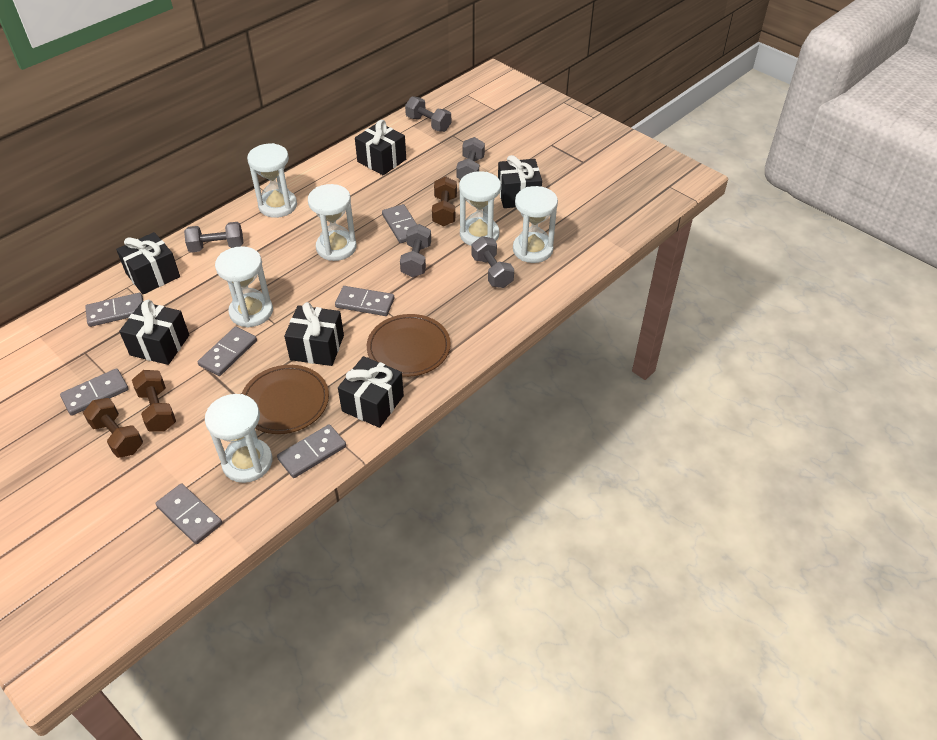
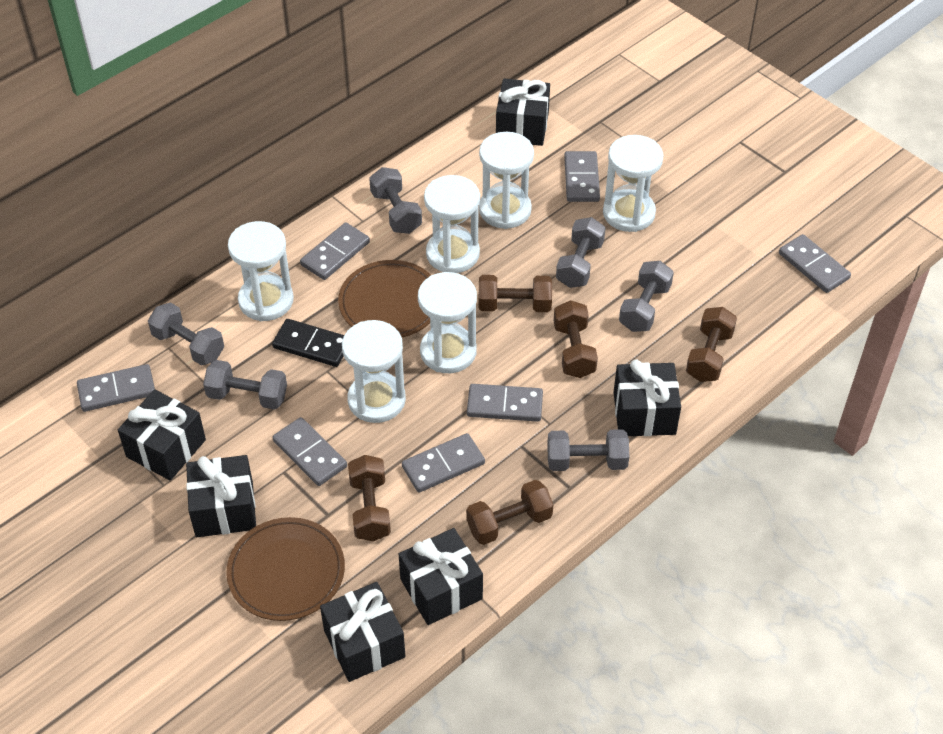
black domino: none = 0 -> [272,319,344,367] = 1
brown dumbbell: [83,398,143,458] [132,370,176,432] [432,176,457,226] = 3 -> [348,455,391,542] [466,480,553,545] [478,275,552,312] [554,300,598,378] [686,307,737,382] = 5
grey dumbbell: [184,222,243,253] [400,224,431,278] [405,96,451,132] [456,137,485,180] [472,236,514,288] = 5 -> [148,303,224,366] [203,360,287,410] [369,167,422,234] [547,429,629,471] [556,217,605,288] [619,261,674,332] = 6

